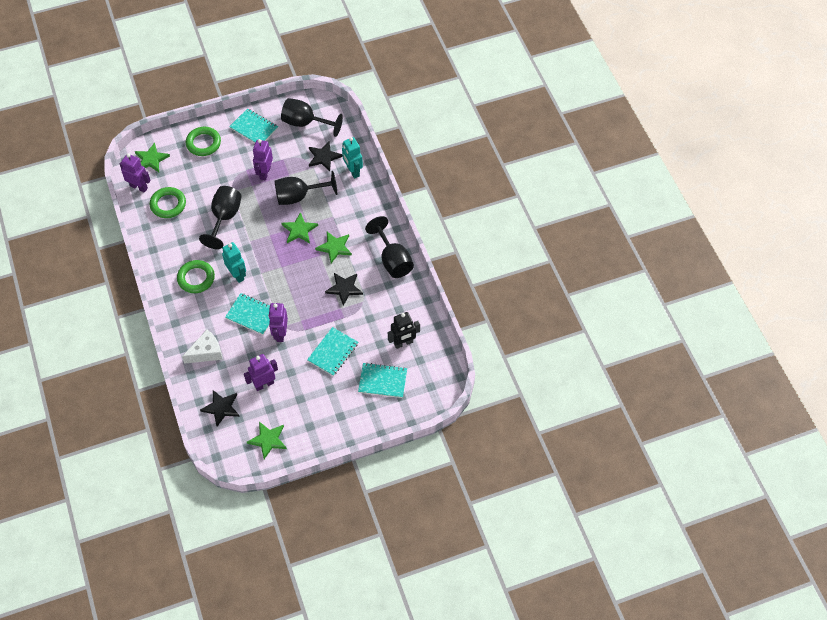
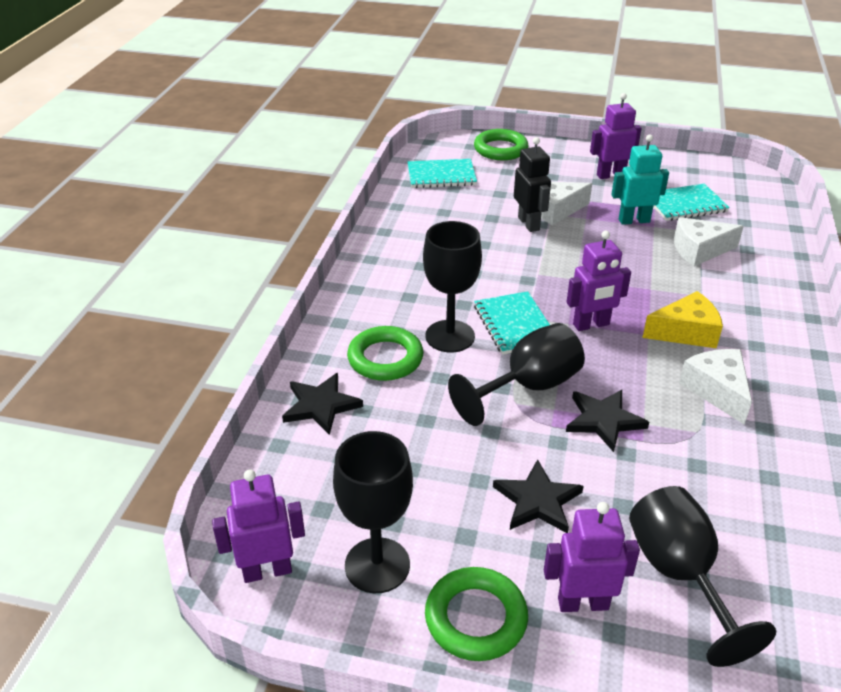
green star: [135,143,170,172] [247,422,287,459] [281,212,318,243] [315,232,352,263] = 4 -> none = 0
turquoise notebook: [225,293,270,335] [229,108,278,143] [307,327,358,376] [358,363,407,398] = 4 -> [408,159,477,188] [474,291,550,355] [653,184,730,221] = 3
turquoise robot: [222,242,246,283] [342,137,363,179] = 2 -> [611,134,669,225] = 1
white cheese: [182,329,223,364] = 1 -> [541,182,592,225] [674,217,744,266] [679,349,752,425] = 3
yellow cheese: none = 0 -> [642,291,723,348] = 1

